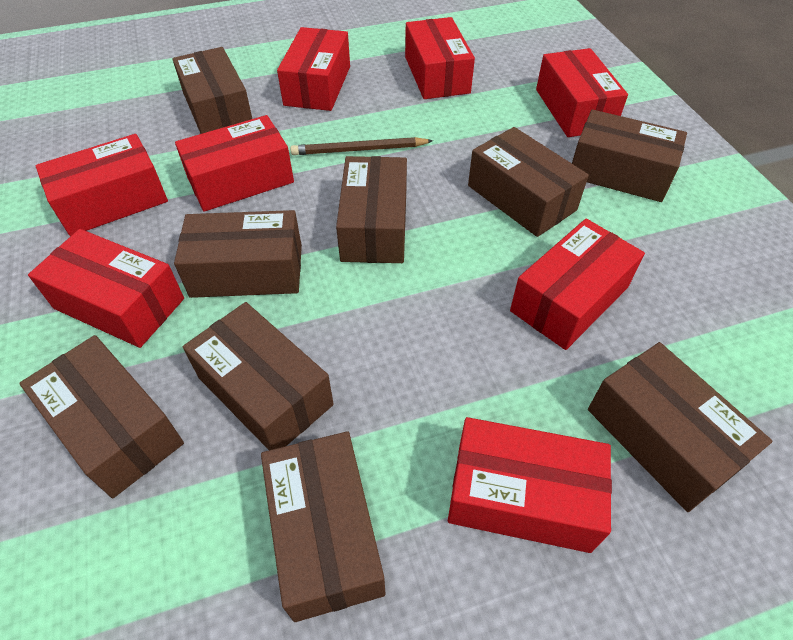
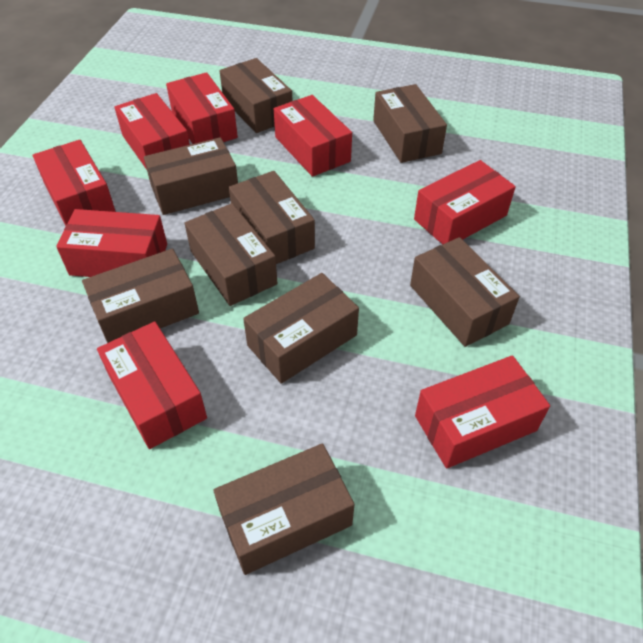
brown pencil: [290,137,433,155] = 1 -> none = 0

